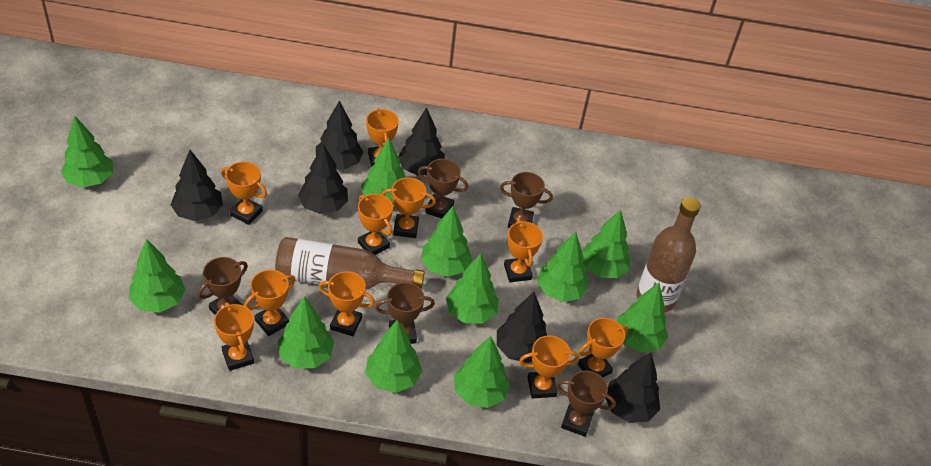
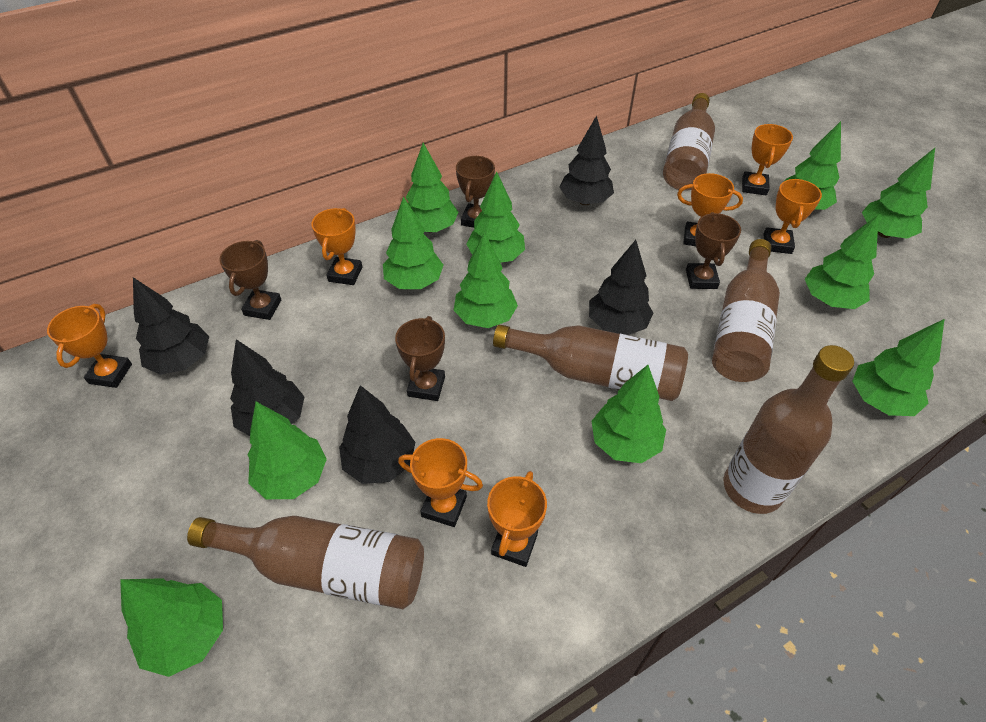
black tree: [171,150,223,221] [298,144,348,214] [316,100,363,169] [398,107,445,176] [497,292,547,363] [605,352,660,423] = 6 -> [133,277,209,375] [230,339,304,436] [339,385,415,484] [559,115,614,205] [589,240,653,335] = 5
brown bottle: [275,237,424,289] [636,197,701,313] = 2 -> [187,516,424,609] [493,325,688,401] [663,93,715,191] [712,239,780,382] [724,345,854,514] = 5
brown trophy: [198,257,248,315] [375,282,435,344] [418,159,468,218] [500,172,553,228] [556,371,616,437] = 5 -> [219,240,281,320] [395,316,445,401] [456,156,495,228] [686,212,741,289] = 4
orange trophy: [214,302,254,371] [221,162,267,225] [244,270,296,336] [319,271,375,336] [358,194,393,255] [366,108,399,167] [381,178,436,238] [504,220,543,282] [519,335,579,398] [578,318,628,378] = 10 -> [47,304,132,388] [311,208,362,285] [398,438,483,527] [487,471,547,567] [677,173,743,246] [742,124,793,195] [763,179,822,254] = 7

